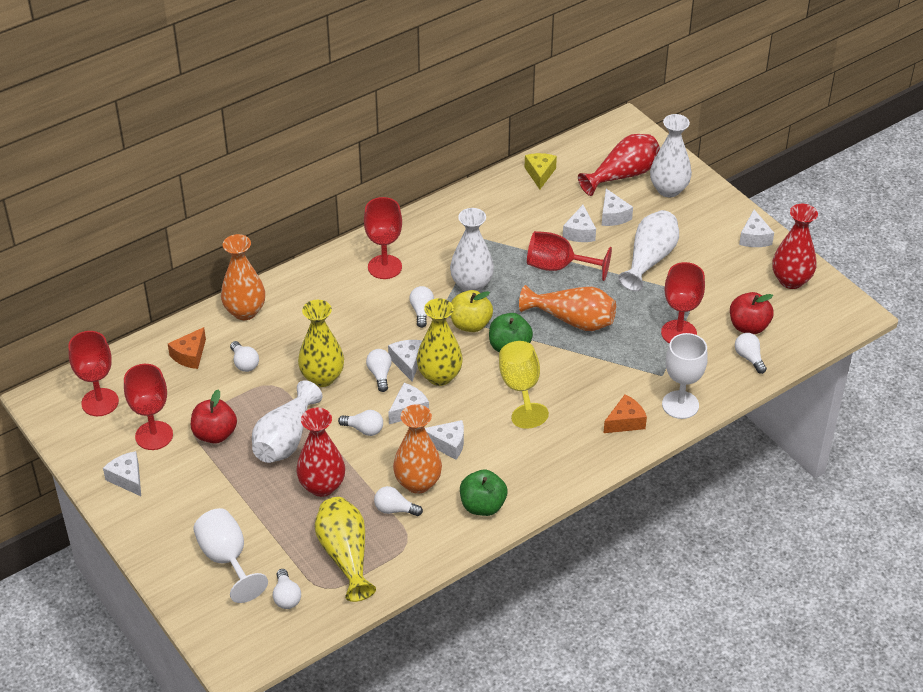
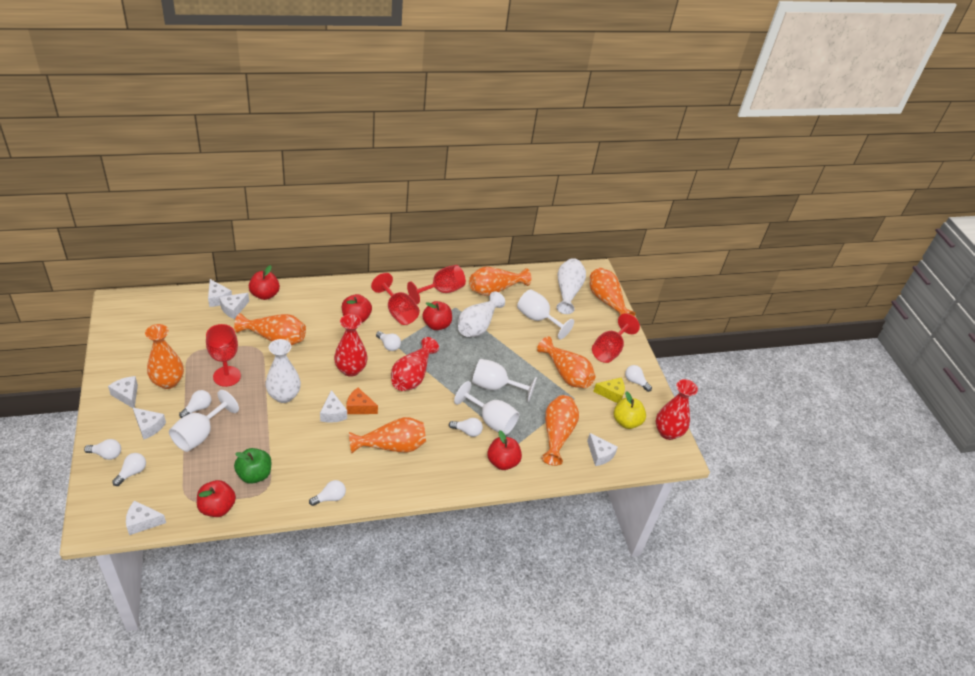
green apple: [460,470,507,516] [489,313,533,352] = 2 -> [234,448,271,484] = 1
orange cheese: [168,327,206,369] [604,394,647,433] = 2 -> [346,388,378,414] = 1
orange vase: [221,234,265,320] [393,404,442,494] [519,285,616,331] = 3 -> [145,324,184,389] [234,313,306,345] [349,417,426,453] [469,267,531,296] [537,336,595,388] [541,395,579,466] [590,268,635,316] = 7
red apple: [191,389,237,444] [730,292,774,334] = 2 -> [197,480,236,517] [249,265,280,300] [342,294,372,323] [422,301,452,330] [487,431,522,470] = 5
red goblet: [68,331,119,416] [124,364,173,450] [364,197,402,279] [527,231,612,281] [661,262,705,344] = 5 -> [206,324,241,387] [371,273,420,325] [407,265,466,304] [592,313,640,363] = 4
white goblet: [193,508,268,603] [662,333,708,419] = 2 -> [169,390,239,452] [454,381,519,435] [472,359,537,402] [517,289,574,340] = 4
white vase: [252,380,322,463] [450,208,494,292] [618,210,679,291] [650,114,692,197] = 4 -> [265,339,301,403] [458,291,505,337] [556,258,586,314] = 3
yellow goblet: [499,341,549,429] = 1 -> none = 0
yellow vase: [298,300,344,387] [315,497,376,602] [417,298,463,386] = 3 -> none = 0

